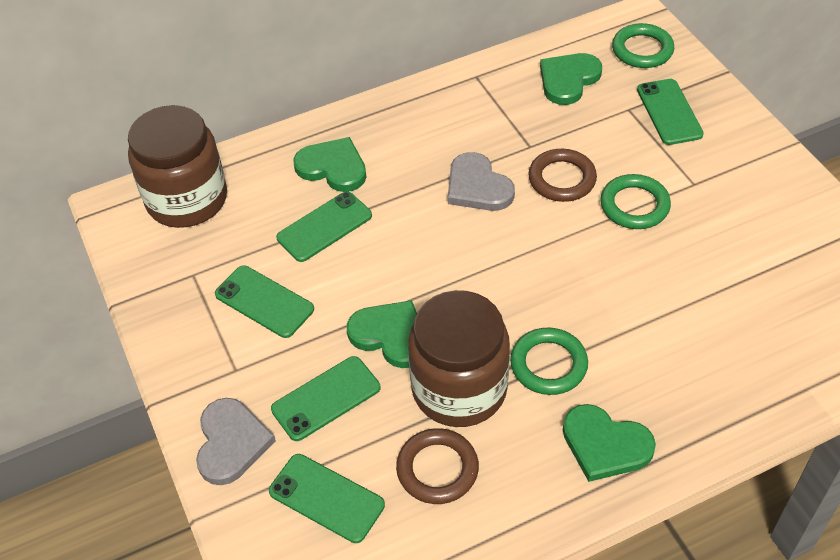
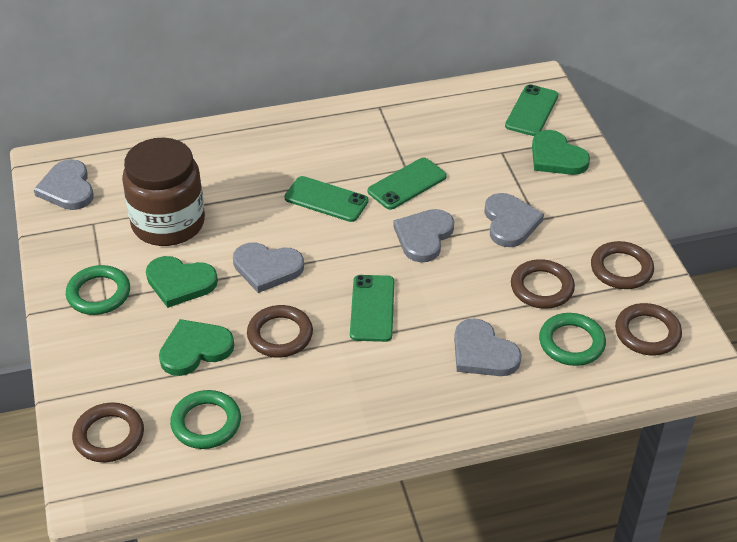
brown jar: [128,105,227,228] [408,290,510,427] = 2 -> [122,138,205,246] = 1
brown ring: [396,428,479,504] [528,149,597,202] = 2 -> [72,403,144,462] [247,305,313,358] [511,259,575,309] [591,241,654,289] [615,303,682,355] = 5
green heart: [293,137,366,192] [347,300,417,368] [540,53,602,105] [563,404,656,482] = 4 -> [146,256,218,308] [159,319,234,376] [532,130,590,175] = 3
green phone: [215,265,314,338] [269,454,385,543] [271,356,380,441] [276,191,372,262] [637,79,704,145] = 5 -> [284,176,369,222] [350,275,394,342] [368,158,447,210] [505,84,558,136] = 4
grey heart: [196,398,276,485] [448,152,515,211] = 2 -> [34,159,94,210] [233,243,304,293] [393,209,454,262] [454,318,522,376] [484,193,544,247] = 5

